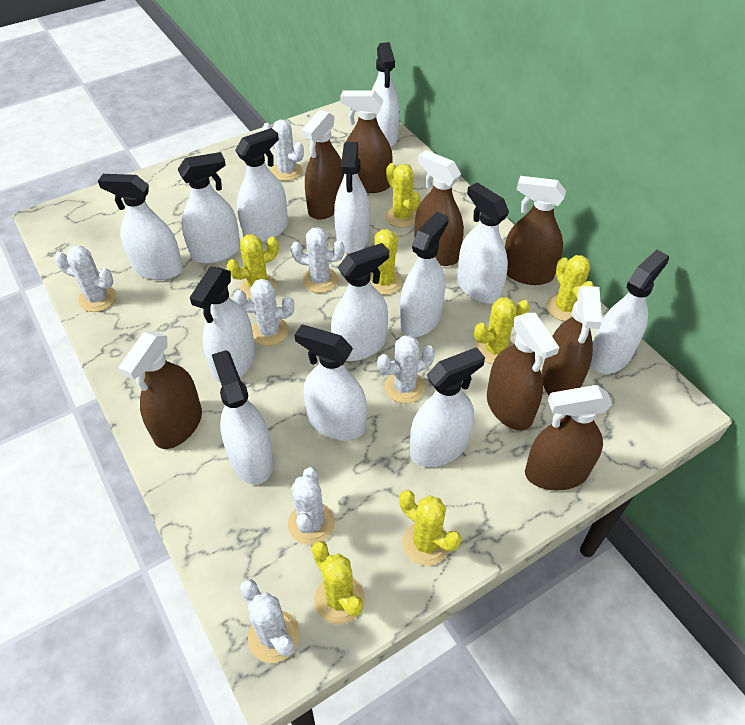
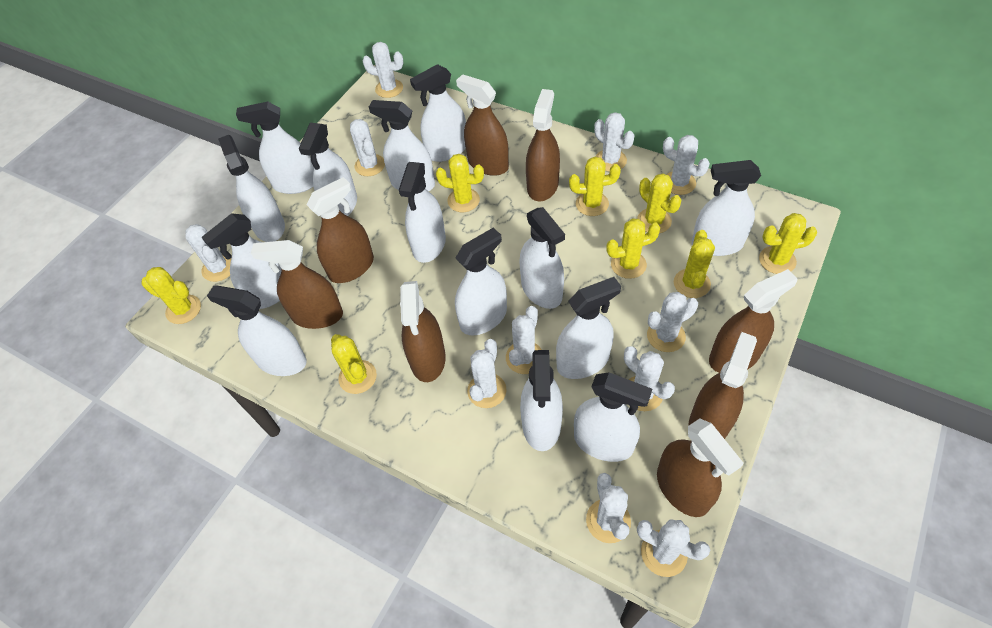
white cactus: [55,246,116,312] [233,279,294,346] [240,579,300,663] [262,120,304,181] [288,467,335,545] [291,227,345,293] [377,335,435,404] = 7 -> [185,224,232,282] [350,119,385,176] [362,42,403,98] [467,339,507,408] [506,306,542,374] [586,473,631,543] [594,112,634,172] [624,346,675,411] [637,520,710,577] [647,292,698,352] [663,135,710,195] = 11
white spray bottle: [98,174,183,280] [178,152,240,264] [190,267,256,383] [212,350,274,485] [235,128,288,242] [294,325,367,440] [331,243,389,361] [334,142,370,253] [372,42,400,147] [400,212,449,337] [410,347,485,467] [457,182,509,304] [590,250,669,374] = 13 -> [202,213,282,309] [207,286,307,376] [218,135,285,242] [236,102,314,194] [299,123,357,216] [369,100,435,191] [399,162,446,263] [410,64,466,162] [455,228,507,335] [520,207,565,309] [520,350,563,451] [556,277,621,379] [574,372,652,462] [692,160,761,256] = 14
yellow cactus: [227,234,279,300] [312,541,365,624] [370,229,403,295] [385,163,420,228] [399,490,461,566] [474,297,530,364] [546,255,594,321] = 7 -> [142,267,201,324] [331,334,377,394] [436,154,484,212] [569,157,621,216] [606,218,660,279] [637,173,681,233] [674,230,715,298] [759,213,817,274] = 8

